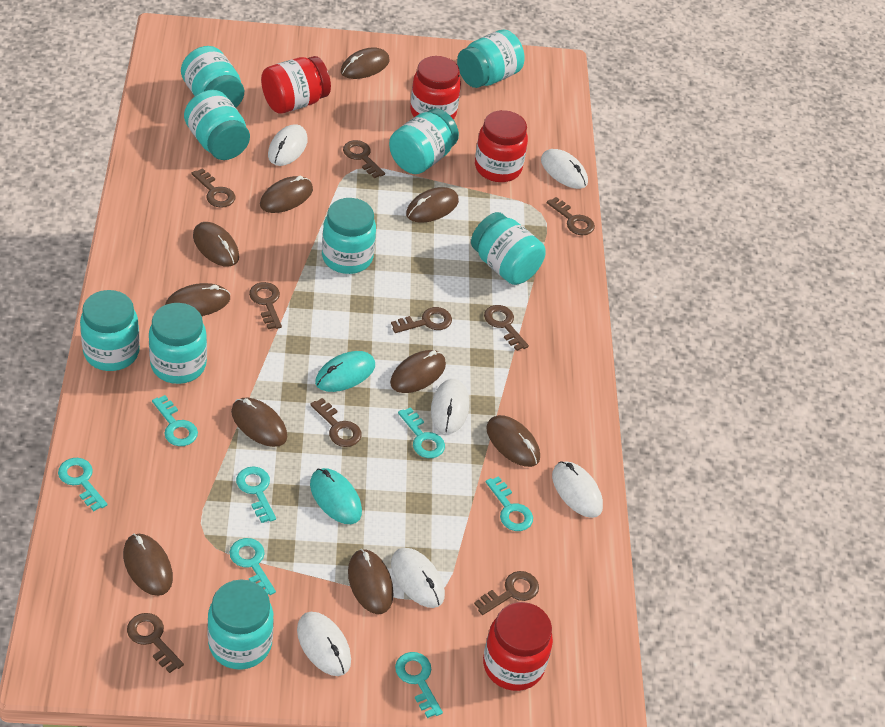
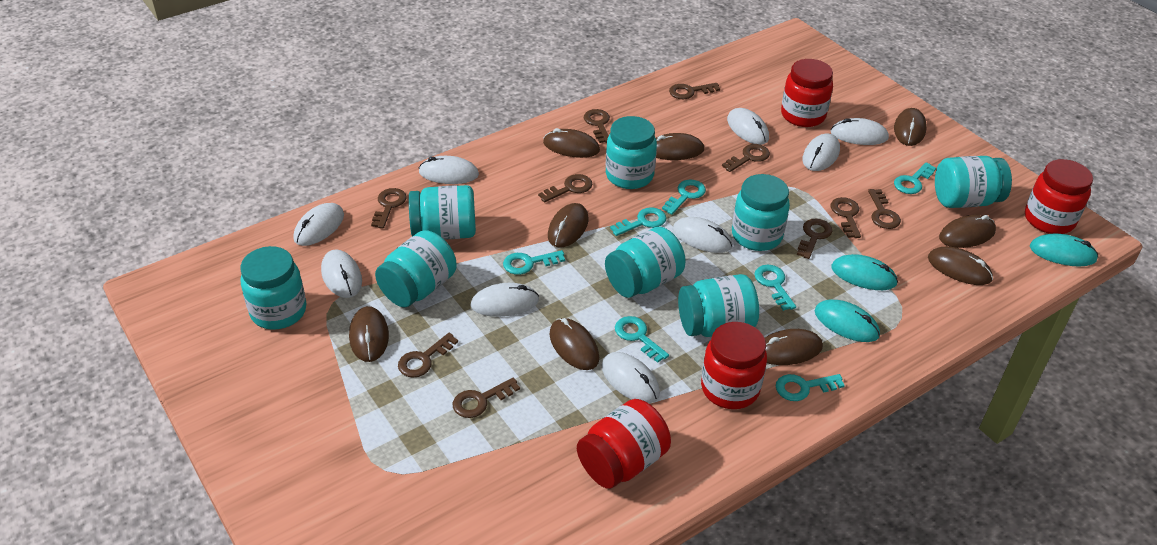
brown key: [127,613,184,673] [192,168,235,208] [249,282,282,329] [310,398,362,447] [343,140,385,178] [391,307,452,333] [474,571,539,615] [484,305,529,351] [547,197,595,235] = 9 -> [371,188,407,229] [398,333,458,378] [453,377,520,418] [538,174,592,203] [584,109,610,143] [669,83,720,99] [722,144,770,172] [797,219,832,259] [830,197,861,238] [868,189,901,229] = 10
brown mouse: [123,534,173,596] [165,283,230,316] [193,222,239,267] [231,398,287,447] [260,176,313,213] [341,47,389,79] [348,549,393,614] [390,350,446,393] [406,187,459,223] [486,415,540,467] = 10 -> [349,306,389,362] [543,128,600,158] [548,203,588,248] [549,318,599,370] [656,133,704,160] [765,329,823,365] [894,108,927,146] [928,247,993,285] [939,215,996,248] = 9
turquoise jar: [80,290,140,371] [149,303,207,384] [181,46,244,107] [184,90,250,160] [207,580,274,669] [322,198,376,274] [389,109,459,174] [457,30,525,88] [471,212,545,285] = 9 -> [240,246,306,330] [375,230,457,307] [409,185,476,240] [605,227,686,298] [606,116,657,189] [678,274,759,337] [732,174,790,251] [935,156,1012,208] = 8
turquoise mouse: [310,468,362,524] [315,351,375,392] = 2 -> [814,300,880,342] [831,254,898,290] [1030,233,1098,267] = 3
white mouse: [268,124,308,166] [297,612,351,676] [391,548,445,608] [431,379,469,434] [541,149,588,189] [552,461,603,518] = 6 -> [293,203,344,246] [321,249,362,298] [419,156,479,184] [470,283,539,317] [602,352,660,403] [672,217,733,253] [727,108,769,145] [803,133,840,171] [831,118,889,145] = 9

